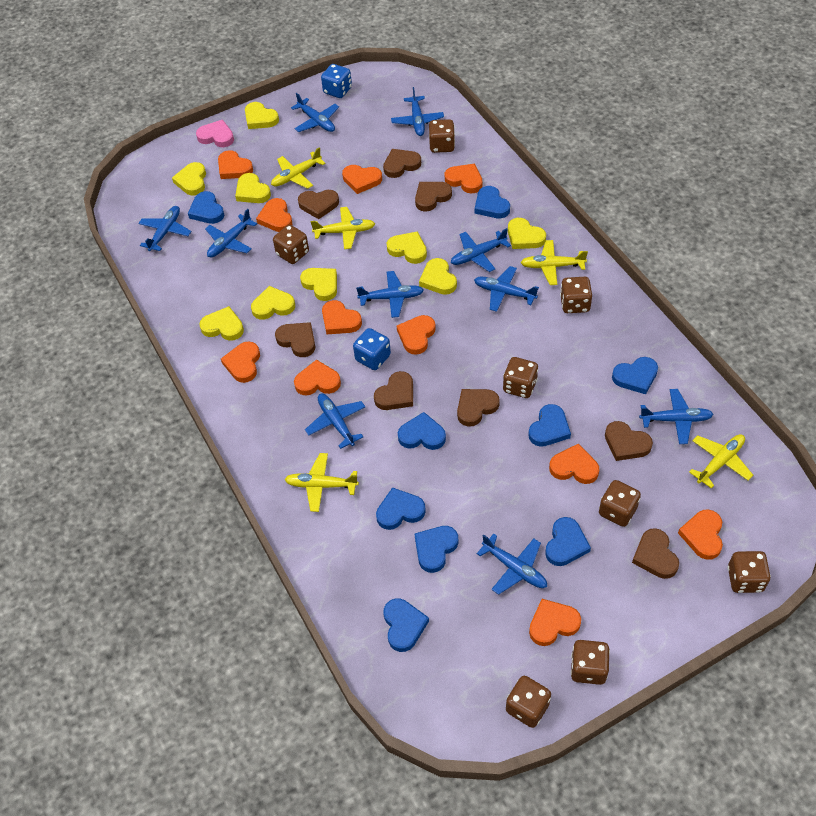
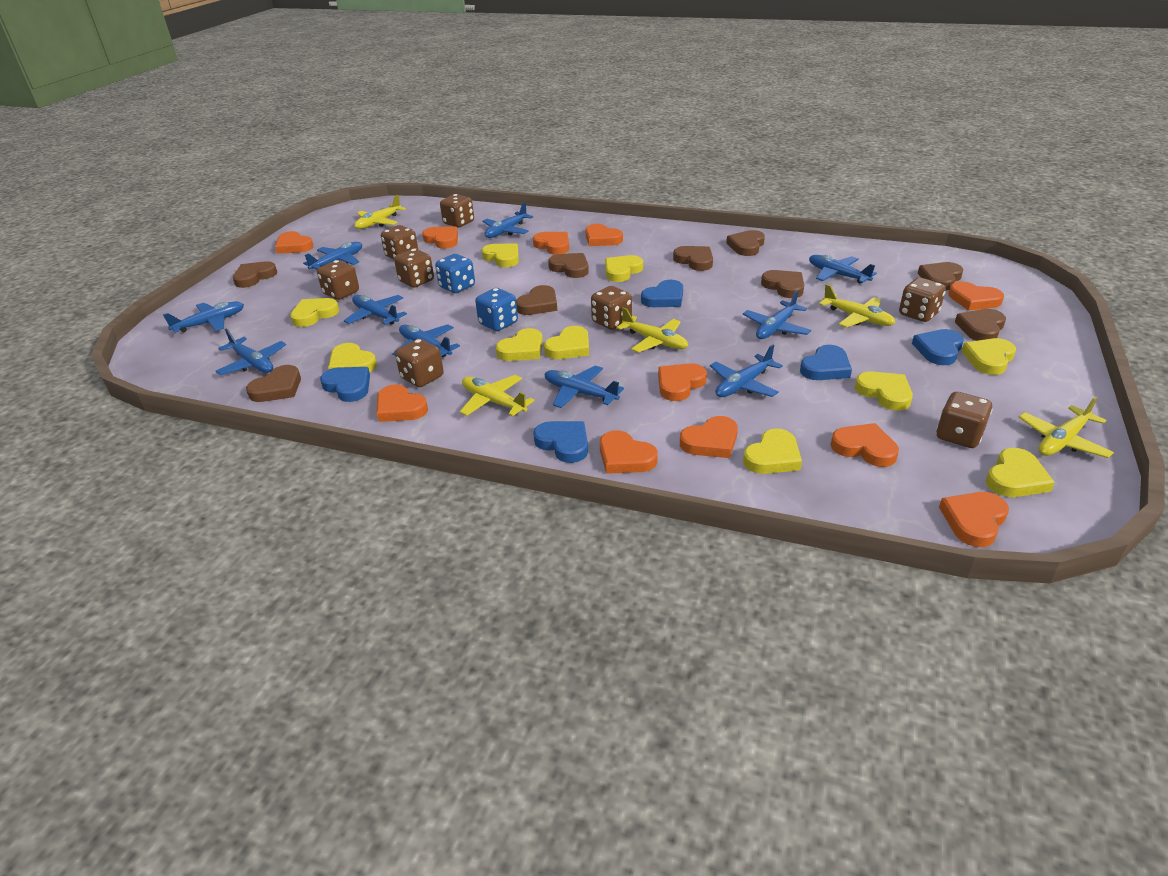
blue heart: [188,191,224,224] [376,487,426,530] [383,598,429,652] [398,412,446,450] [415,526,458,573] [475,186,510,218] [528,404,571,447] [545,517,591,566] [612,357,658,394] = 9 -> [320,367,370,402] [533,421,588,463] [641,280,683,307] [800,345,852,380] [912,329,964,365] = 5
brown heart: [275,322,315,357] [298,190,339,219] [374,371,413,410] [383,149,421,178] [415,182,452,212] [457,389,500,427] [605,421,653,461] [632,528,679,579] = 8 -> [233,261,277,288] [246,365,301,402] [516,285,557,315] [548,253,589,278] [673,246,713,271] [726,230,765,256] [761,270,804,298] [918,262,963,290] [955,309,1006,341] = 9
pink heart: [196,120,234,147] = 1 -> none = 0
yellow heart: [172,162,206,196] [199,306,244,341] [235,173,271,203] [245,102,279,129] [251,286,295,320] [300,268,337,301] [387,231,427,264] [419,258,457,295] [508,218,546,249] = 9 -> [290,298,339,327] [328,343,377,372] [482,243,519,267] [496,328,543,361] [544,326,589,359] [605,255,643,282] [743,428,802,474] [855,371,913,411] [962,338,1016,375] [986,448,1055,497] = 10

